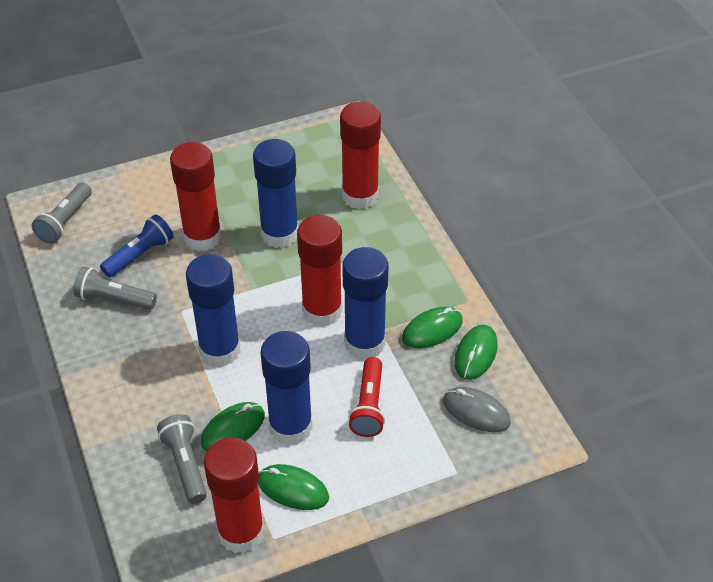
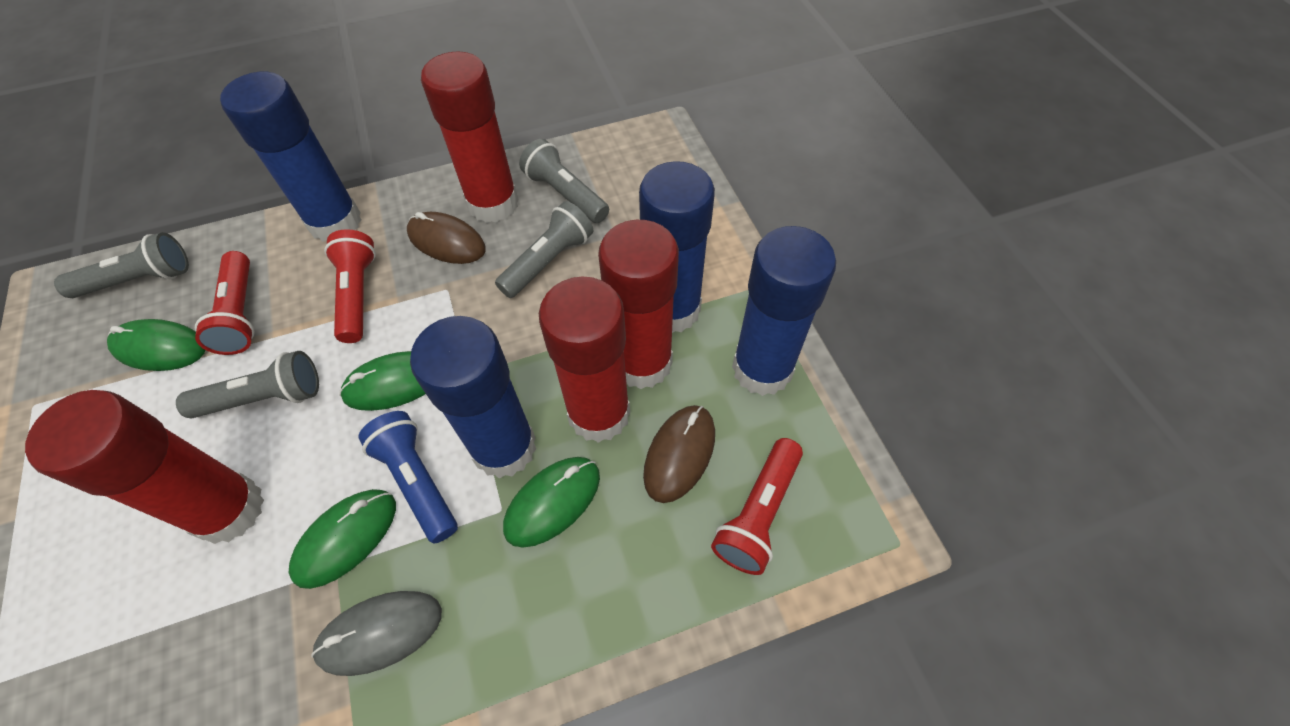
brown mouse: none = 0 -> [407,212,486,264] [643,405,715,503] = 2
grey flashlight: [32,183,92,243] [73,267,157,310] [157,414,207,504] = 3 -> [54,232,189,298] [176,351,319,418] [495,201,594,298] [519,139,609,223] = 4
red flashlight: [348,357,385,437] = 1 -> [195,251,255,355] [324,229,376,343] [711,438,803,575] = 3

